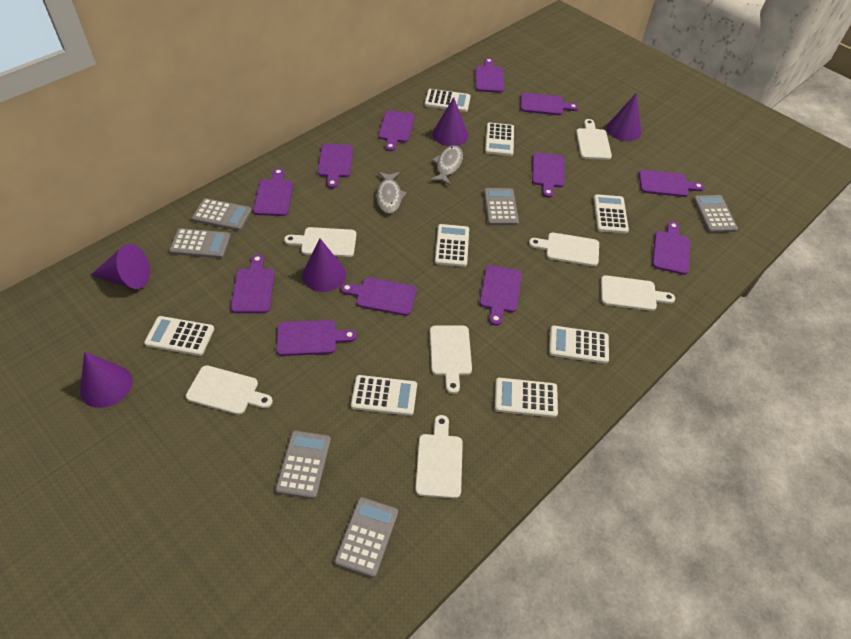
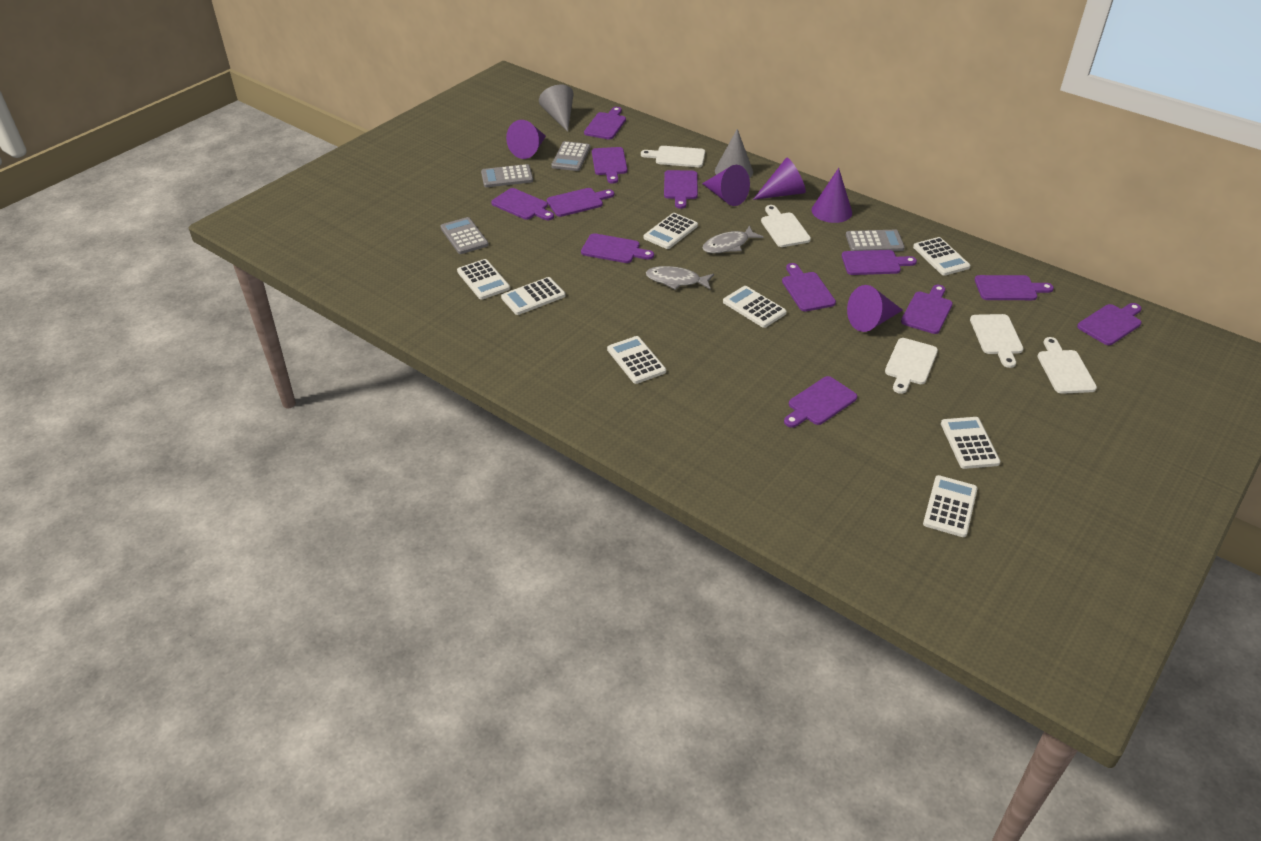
grey calculator: [169,228,231,258] [192,198,252,231] [275,431,331,499] [334,497,398,578] [484,188,519,225] [693,195,738,233] = 6 -> [440,217,489,254] [481,164,533,187] [551,141,590,171] [846,230,905,251] = 4
grey cone: none = 0 -> [539,85,574,132] [715,129,753,178] = 2
white cutting board: [186,365,273,415] [284,227,356,257] [415,415,463,498] [430,326,472,394] [529,233,599,266] [576,119,612,160] [601,275,675,311] = 7 -> [641,146,705,167] [761,205,811,247] [885,338,938,394] [970,314,1023,368] [1037,337,1097,394] = 5

